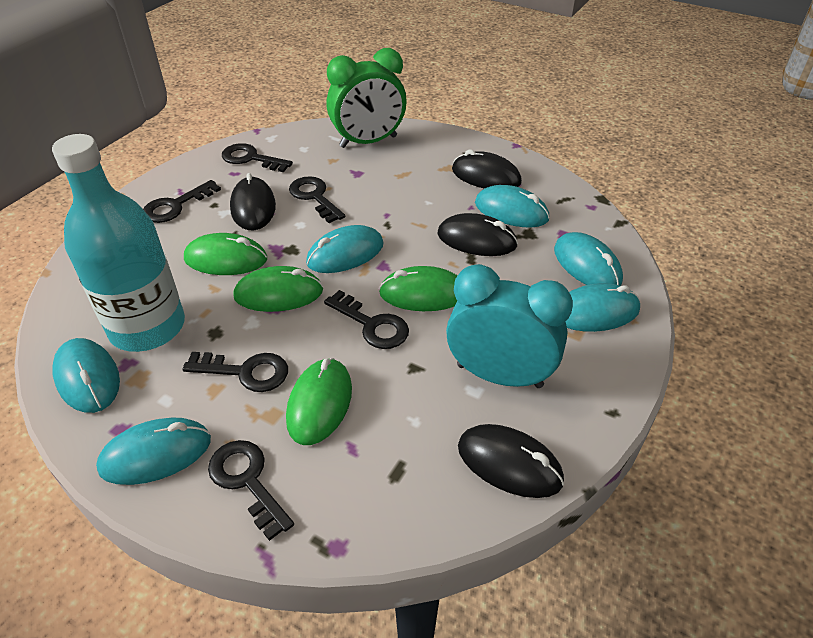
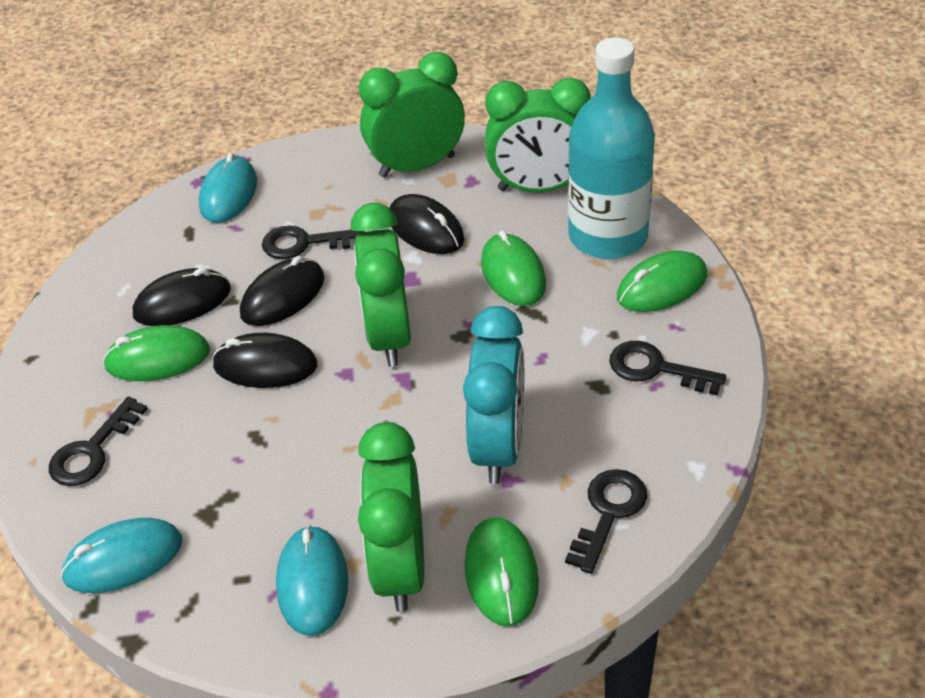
black key: [143,180,221,223] [182,352,288,392] [208,440,294,541] [222,143,293,172] [289,176,345,223] [324,290,409,349] = 6 -> [49,397,148,486] [262,226,365,259] [565,469,647,574] [609,341,726,396] = 4
green clock: [327,48,407,148] = 1 -> [351,203,411,367] [358,422,424,612] [359,52,465,178] [485,78,591,192] = 4
turquoise mouse: [53,338,120,413] [96,417,211,485] [306,225,383,273] [475,185,550,228] [554,232,623,286] [566,283,640,332] = 6 -> [60,518,182,593] [199,153,257,223] [276,525,348,636] = 3

